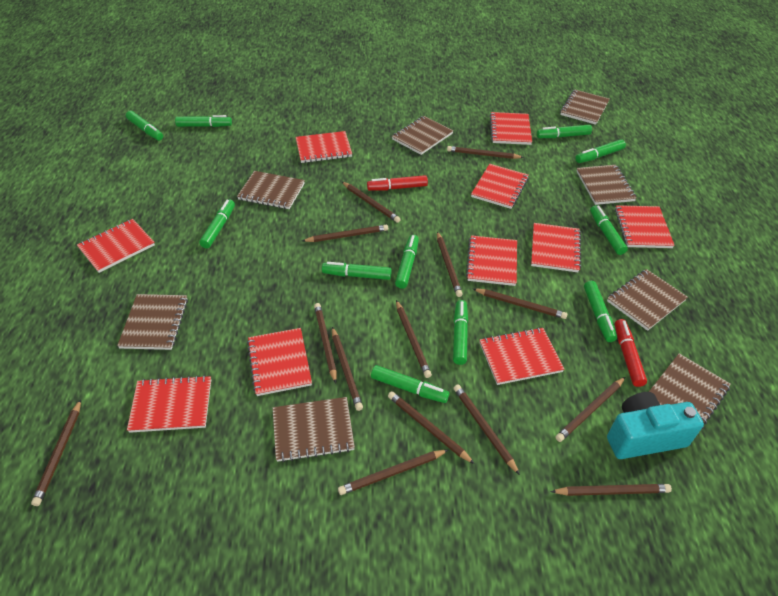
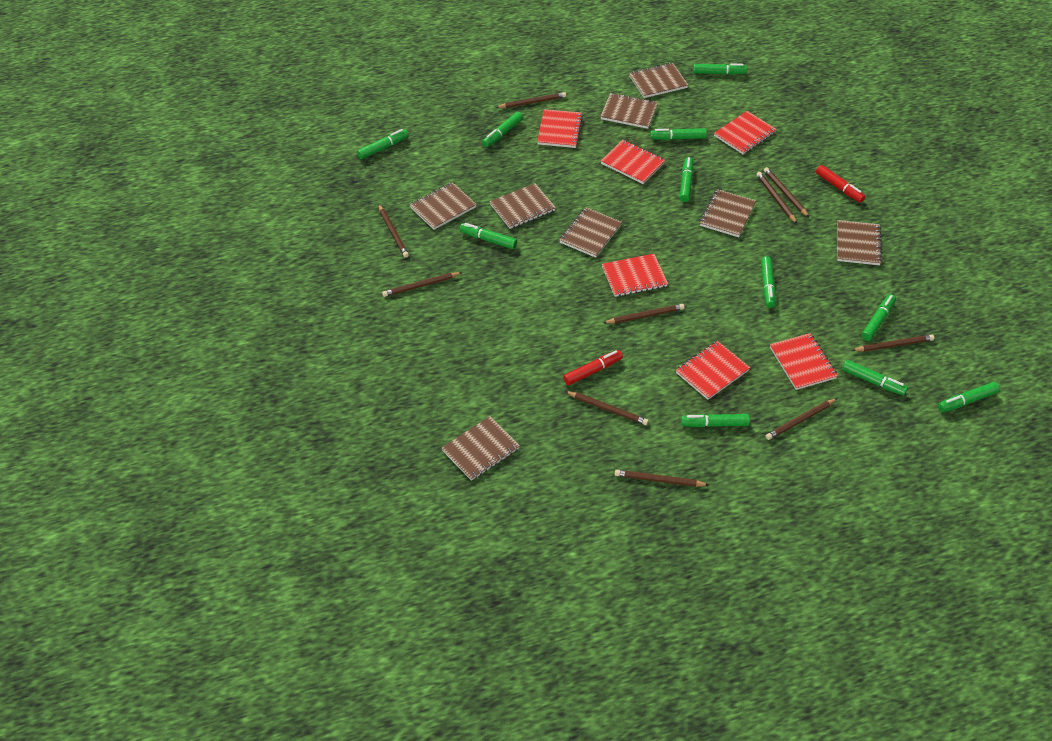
brown pencil: [31,399,81,506] [302,225,388,242] [314,303,337,383] [332,327,363,411] [338,450,448,495] [342,182,401,223] [388,391,475,464] [396,300,432,378] [437,231,463,297] [447,146,524,159] [454,385,520,475] [473,288,568,319] [550,484,672,496] [555,377,625,442] = 14 -> [378,204,409,258] [382,272,462,297] [496,92,566,108] [565,391,649,425] [604,304,685,324] [615,470,708,487] [757,172,797,224] [764,167,809,217] [765,398,837,440] [851,335,934,352] = 10
red notebook: [77,219,155,273] [127,375,211,433] [247,328,312,396] [296,131,352,163] [466,235,517,286] [471,164,529,209] [480,327,564,385] [490,112,532,145] [531,223,581,272] [615,205,675,248] = 10 -> [537,109,583,148] [601,140,665,184] [602,254,668,297] [676,341,750,400] [714,111,777,154] [770,333,838,390] = 6
turquoise camera: [607,392,704,459] = 1 -> none = 0

